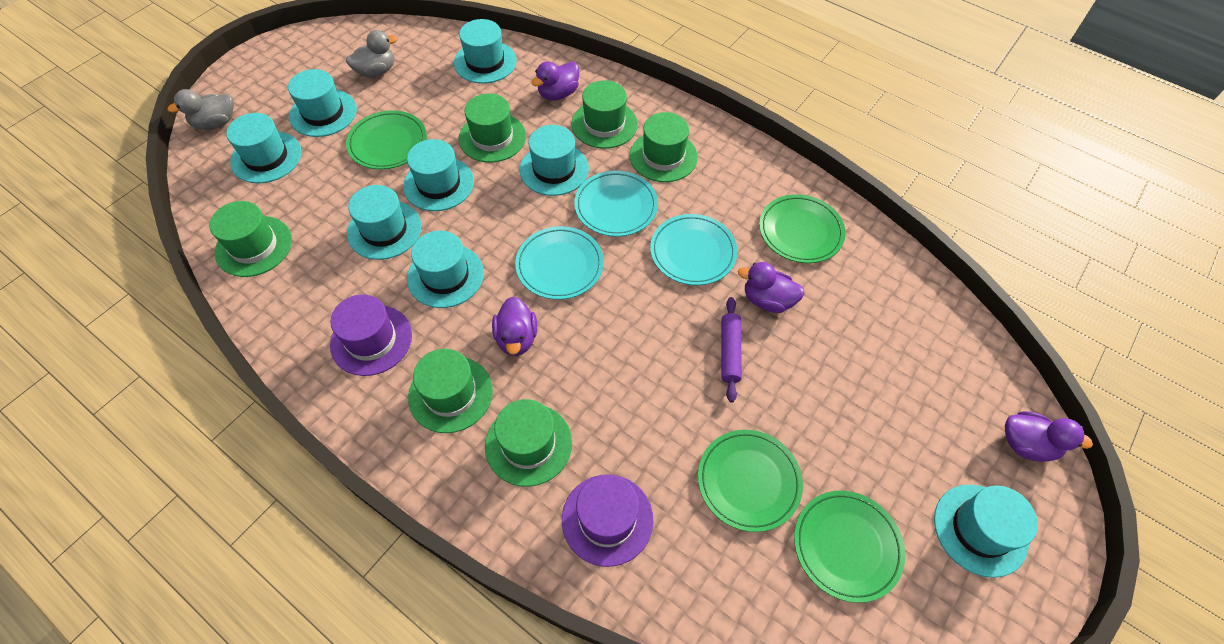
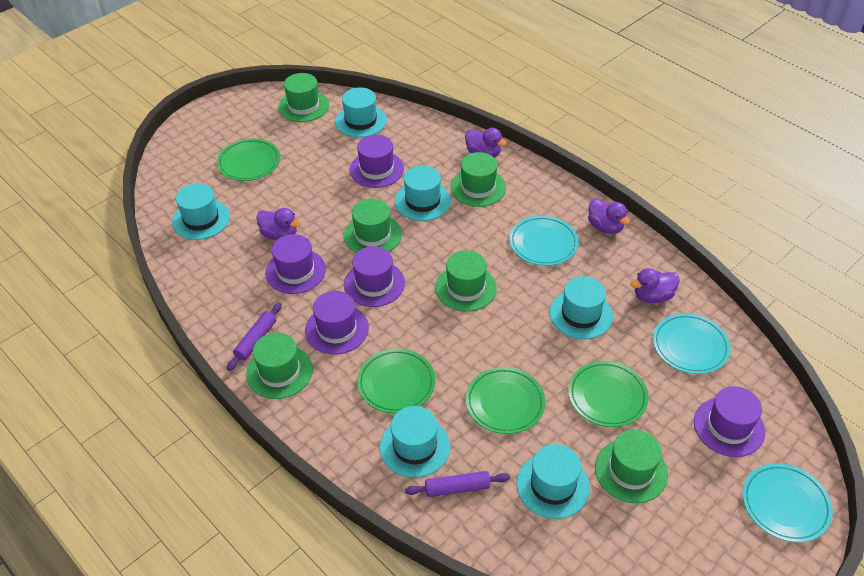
grey duck: [167,89,234,130] [346,30,398,77] = 2 -> none = 0
purple hat: [330,294,412,376] [562,475,653,567] = 2 -> [265,234,326,294] [305,291,369,355] [344,246,405,307] [349,135,404,188] [694,386,765,457] = 5
purple rolling pin: [721,297,742,403] = 1 -> [227,302,282,371] [405,471,510,497] = 2
turquoise hat: [226,113,302,183] [288,69,357,137] [347,185,421,260] [403,139,474,211] [407,231,484,308] [454,19,516,84] [520,125,589,196] [934,484,1038,578] = 8 -> [172,183,230,240] [335,87,387,138] [380,406,450,478] [395,166,451,221] [517,444,590,519] [549,276,613,339] = 6

